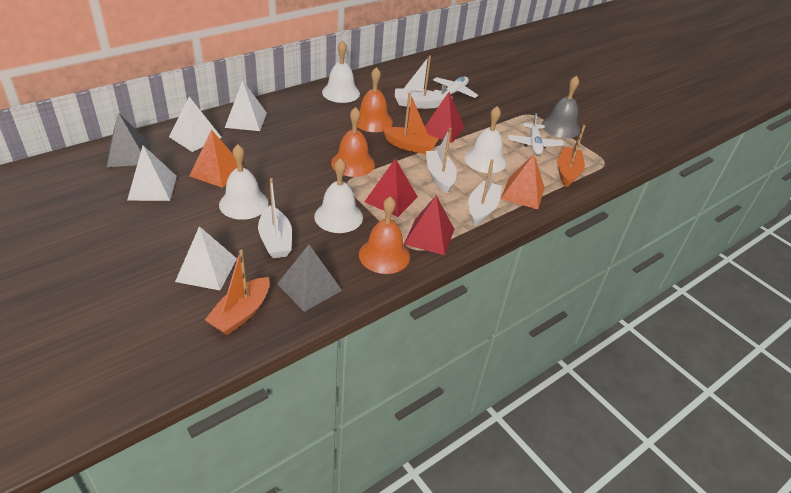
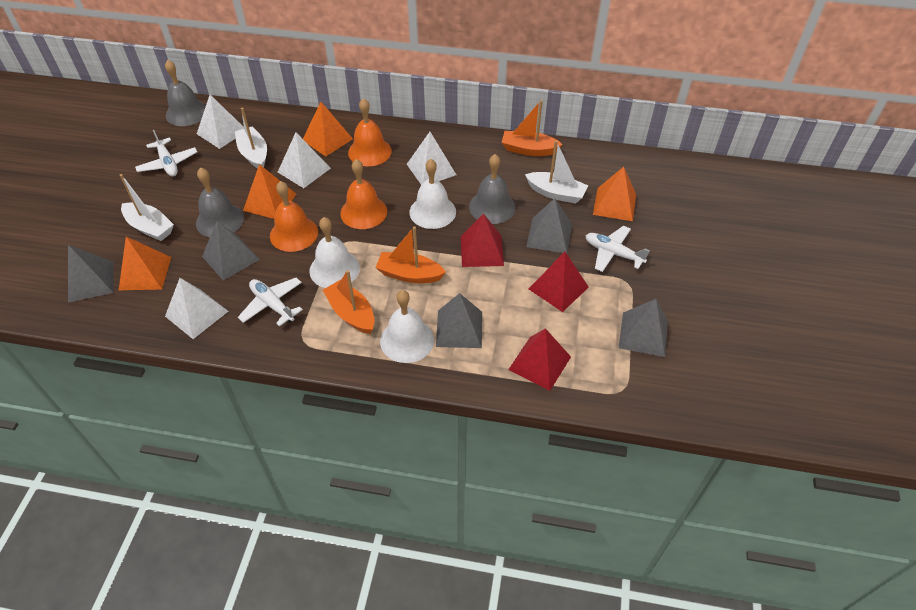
grey bell: [542,76,580,138] = 1 -> [165,60,206,126] [196,167,244,237] [469,154,516,224] = 3
grey pyramid: [107,112,150,167] [277,245,342,312] = 2 -> [68,245,114,303] [202,221,260,280] [436,293,482,348] [526,198,572,253] [619,299,668,357] = 5
orange pyramid: [189,130,244,188] [501,154,545,209] = 2 -> [119,237,171,290] [243,164,296,219] [303,102,353,156] [593,167,636,221] = 4
white bell: [219,144,269,220] [314,158,363,233] [322,40,360,103] [465,106,506,173] = 4 -> [309,217,360,288] [380,290,434,363] [409,159,456,229] = 3
white boat: [258,178,292,258] [395,55,445,109] [426,128,457,193] [468,159,502,226] = 4 -> [120,174,174,241] [235,107,267,169] [525,141,588,204] = 3
white plane: [433,77,478,98] [508,113,564,155] = 2 -> [135,130,197,176] [238,278,303,327] [585,226,650,272] = 3

